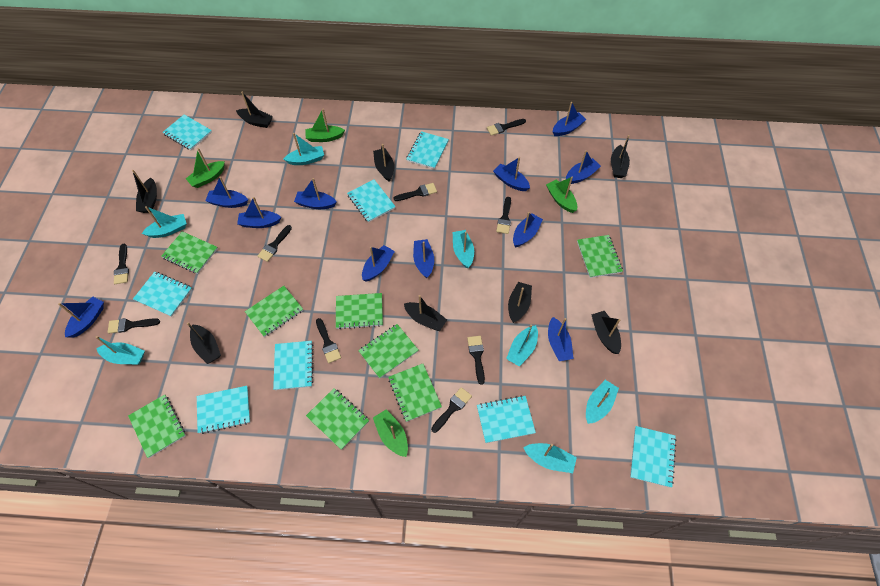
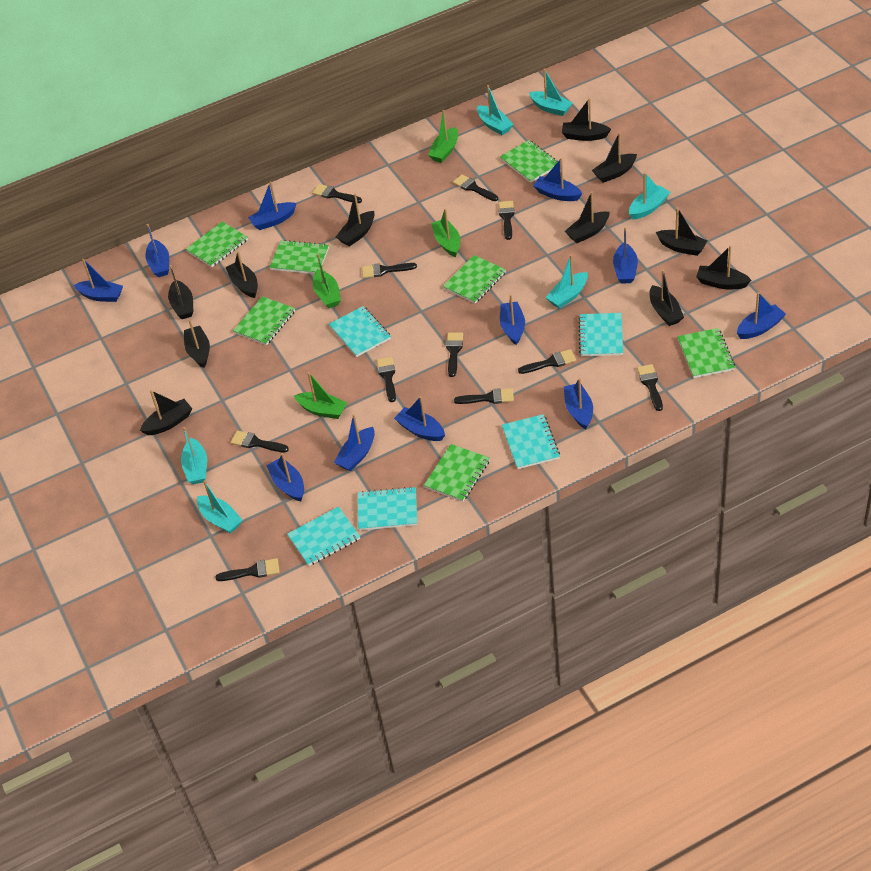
black boat: [132,170,157,213] [187,323,221,364] [236,91,273,128] [373,144,394,182] [404,295,447,331] [508,282,532,323] [591,311,621,354] [611,135,630,178] = 8 -> [140,390,192,435] [168,265,193,319] [184,319,210,368] [225,251,258,298] [336,193,375,247] [562,98,611,141] [565,191,610,243] [592,132,637,183] [650,270,684,326] [656,207,707,256] [696,246,751,289] = 11
black brush: [108,318,160,333] [114,244,129,284] [257,225,292,262] [316,318,341,363] [394,183,437,201] [431,387,472,433] [467,336,485,385] [487,119,526,136] [496,197,511,234] = 9 -> [215,558,280,581] [231,431,289,452] [312,184,362,203] [362,263,417,278] [377,357,396,402] [446,332,463,377] [453,174,498,201] [454,388,514,404] [499,201,514,240] [518,349,576,374] [637,364,663,411] = 11
green notebook: [128,394,186,458] [161,231,218,274] [245,286,303,337] [306,388,369,450] [336,293,383,329] [358,324,418,378] [388,364,442,422] [577,235,623,278] = 8 -> [186,221,248,267] [233,296,295,345] [270,240,329,274] [424,444,490,502] [443,255,506,304] [500,140,558,183] [678,328,735,378] = 7
turquoise boat: [96,336,145,365] [142,206,187,238] [284,133,324,165] [453,230,474,269] [506,324,538,367] [523,443,577,473] [586,380,619,424] = 7 -> [181,427,207,484] [197,480,242,534] [477,85,514,135] [529,69,573,116] [546,254,588,309] [629,173,670,220] = 6
turquoise notebook: [133,272,192,317] [163,114,212,150] [197,386,250,434] [273,341,313,390] [347,179,396,223] [407,131,449,169] [477,395,536,443] [630,426,676,488] = 8 -> [287,507,360,566] [329,306,391,357] [358,486,417,531] [502,414,560,469] [578,313,623,356] = 5

